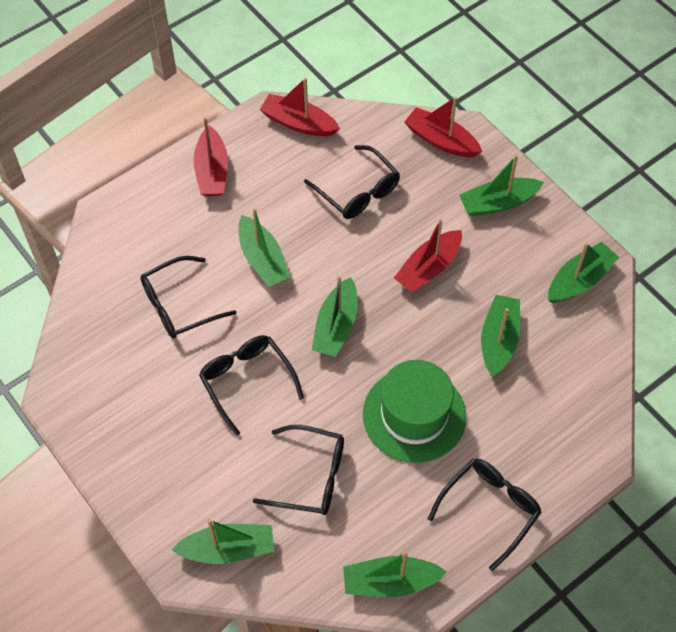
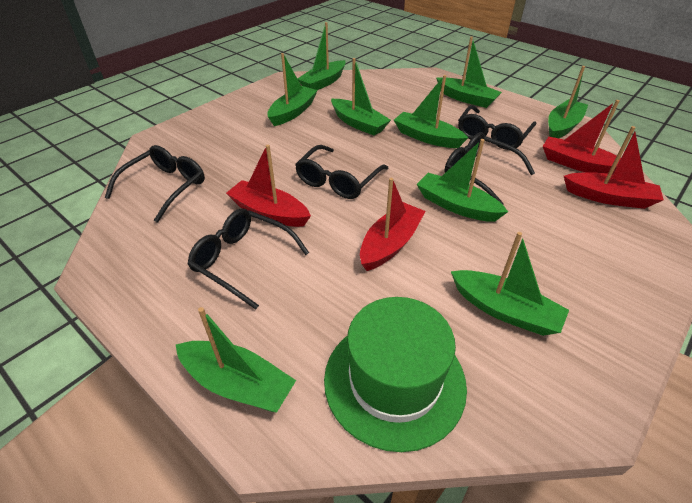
green boat: [171,519,274,564] [238,208,290,287] [312,276,358,357] [343,551,447,597] [459,155,544,216] [481,295,520,377] [548,242,619,303] = 7 -> [176,307,296,412] [267,53,318,126] [298,22,345,90] [331,58,391,136] [394,75,468,148] [417,139,508,222] [436,37,502,108] [451,232,569,336] [548,66,588,138] = 9

